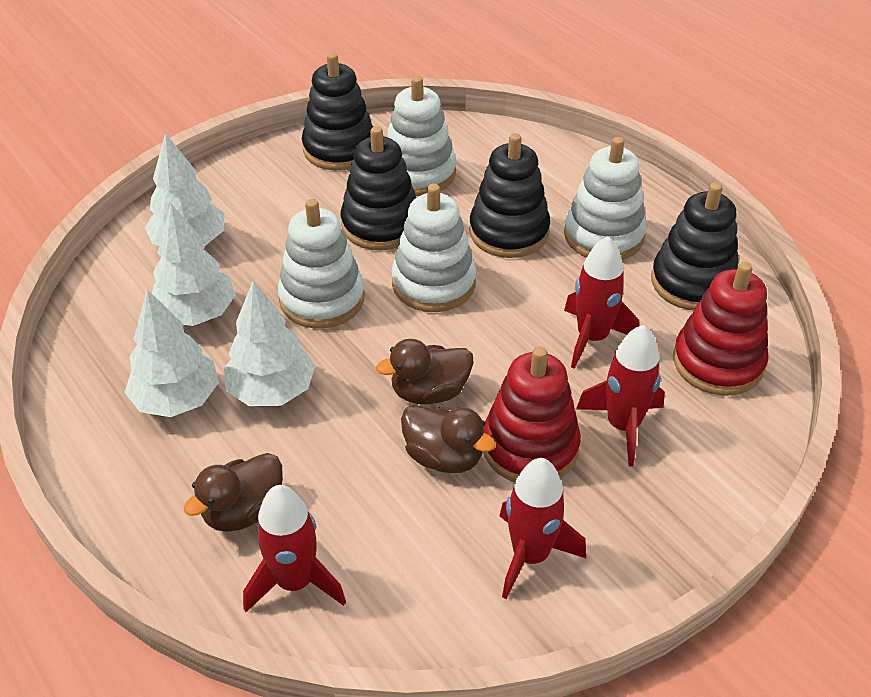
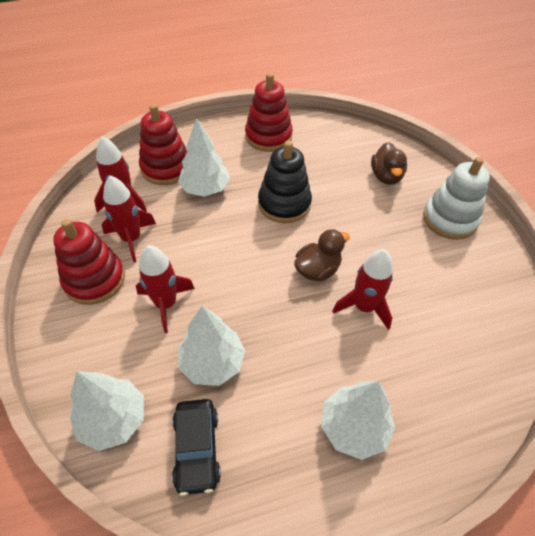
black car: none = 0 -> [172,399,221,496] = 1
black stacking toy: [302,53,373,171] [341,126,416,251] [469,133,550,258] [651,182,738,310] = 4 -> [258,141,312,223] = 1
brown duck: [183,453,283,532] [376,339,474,404] [401,405,496,473] = 3 -> [294,229,350,282] [371,142,407,185] = 2
red stacking toy: [483,347,581,482] [673,262,768,396] = 2 -> [53,219,125,305] [139,104,188,185] [245,73,293,152] = 3
white stacking toy: [278,199,365,328] [387,76,456,196] [391,184,476,312] [564,137,647,260] = 4 -> [423,157,490,240] = 1

